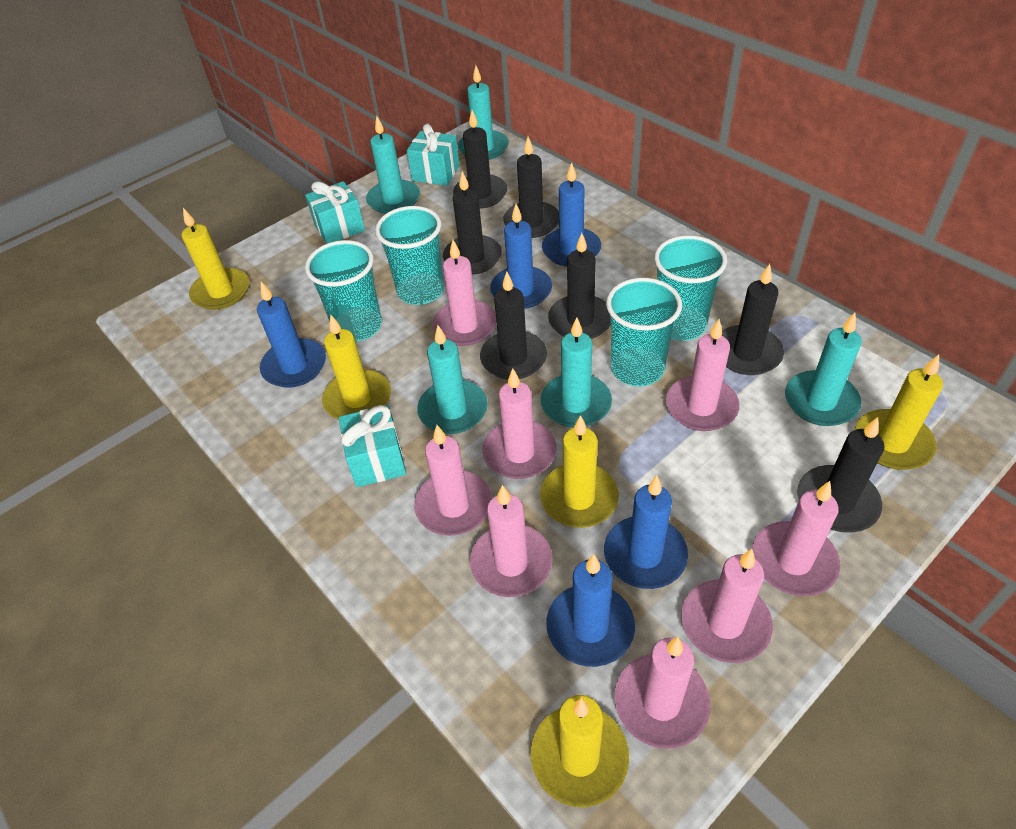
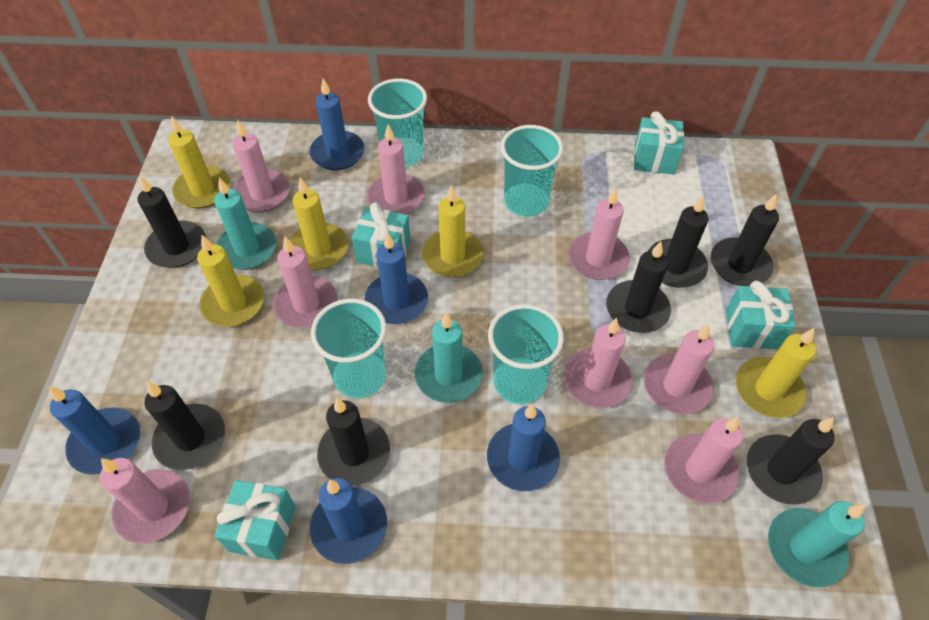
turquoise candle: [366,116,420,214] [417,325,488,434] [458,65,509,160] [541,317,612,428] [785,313,862,426] = 5 -> [214,177,276,270] [415,312,483,403] [768,501,865,587] = 3
turquoise gift: [305,181,365,244] [339,405,406,487] [407,123,460,186] = 3 -> [215,480,296,560] [352,202,411,268] [634,111,684,175] [726,281,796,349] = 4

